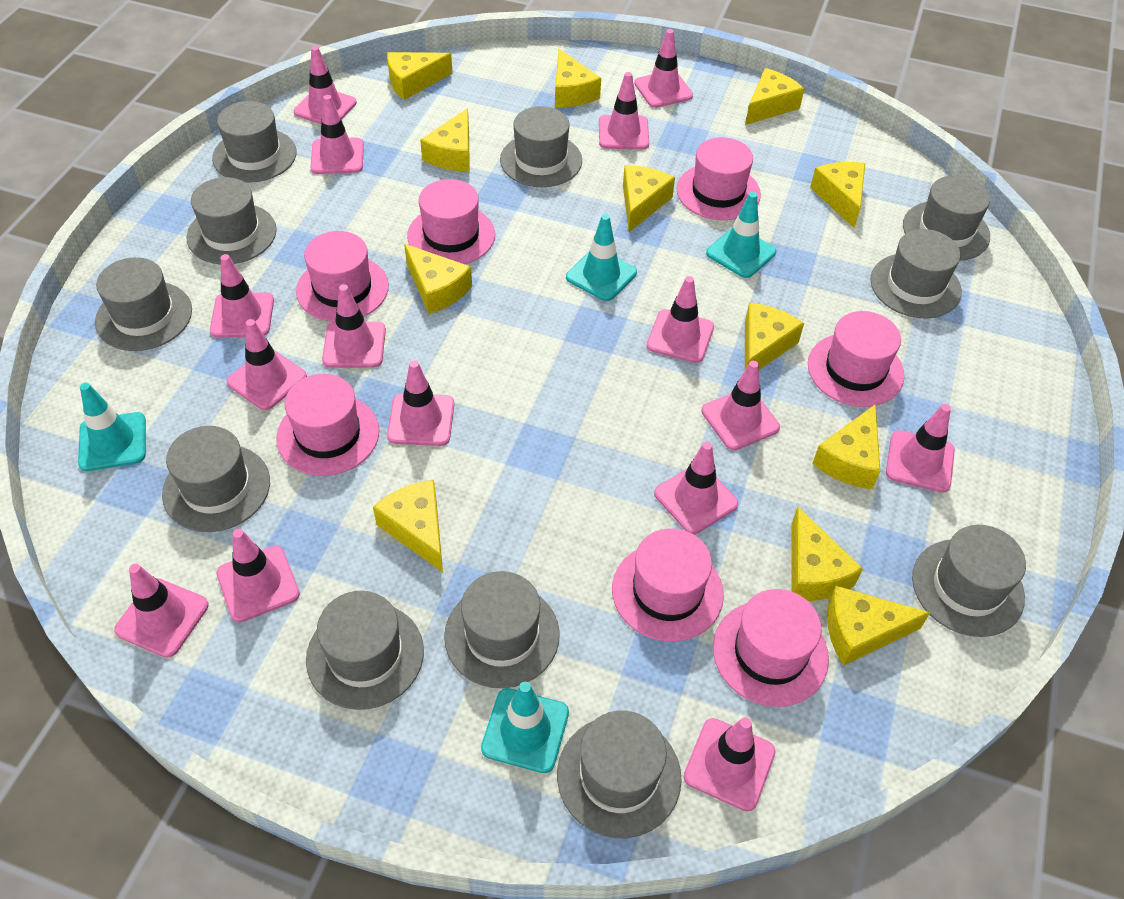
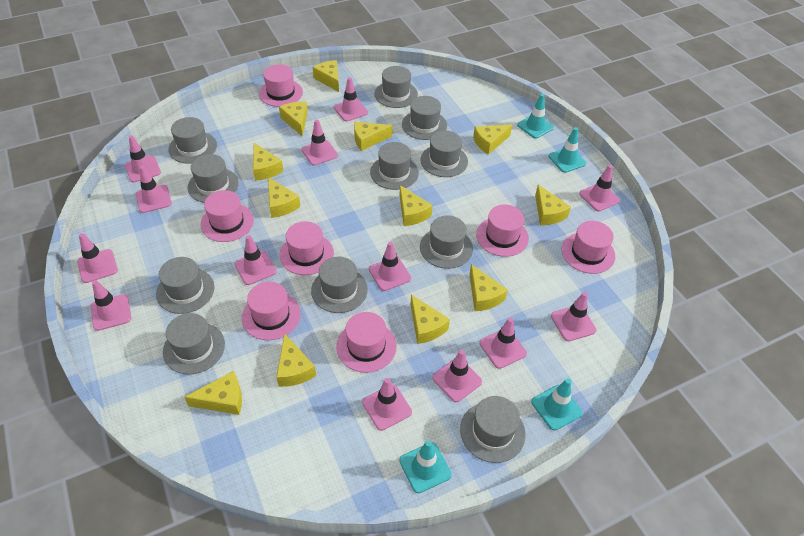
pink traffic cone: [114,564,209,658] [210,254,274,338] [216,529,300,622] [227,319,307,410] [294,46,357,124] [311,95,364,174] [322,284,386,368] [387,361,454,446] [599,72,649,149] [634,29,693,108] [647,276,714,363] [654,442,738,534] [684,717,776,811] [701,361,780,450] [886,404,955,493] = 15 -> [77,233,118,283] [91,280,131,331] [125,136,161,182] [136,166,172,213] [234,235,277,285] [301,120,338,166] [334,77,368,122] [362,378,412,431] [369,242,411,291] [432,350,482,402] [480,318,527,369] [551,292,597,341] [579,165,620,211] = 13

